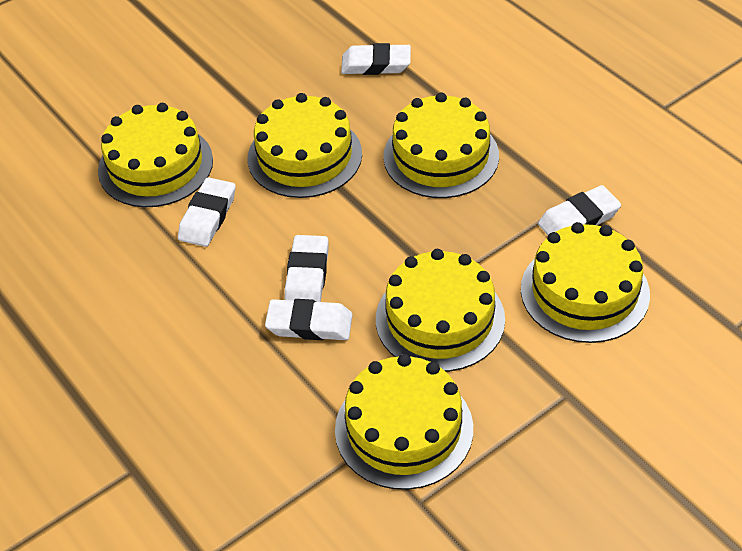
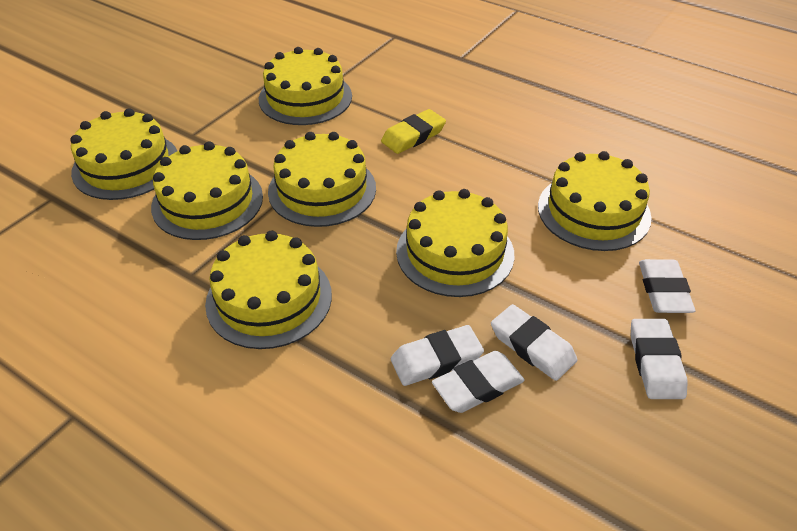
yellow cake: [98,103,213,207] [248,93,362,198] [335,354,473,490] [376,249,505,372] [383,93,499,198] [521,222,650,343] = 6 -> [70,108,177,200] [151,142,263,240] [205,231,332,349] [259,47,352,125] [268,132,376,227] [396,189,514,297] [538,151,652,251] = 7
yellow eraser: none = 0 -> [381,109,446,154] = 1

